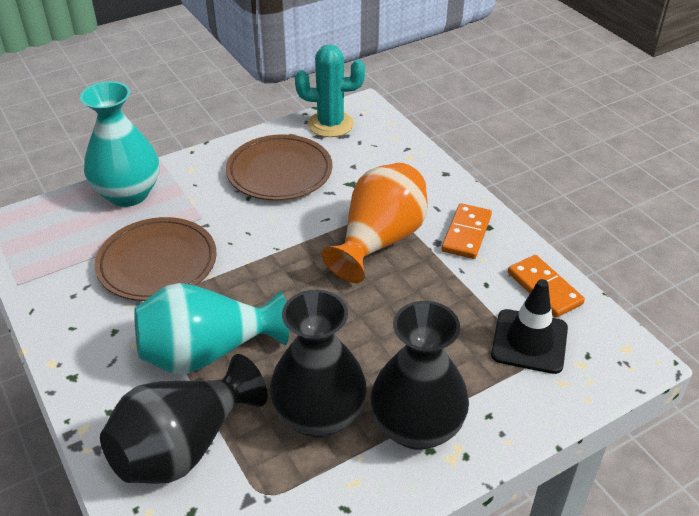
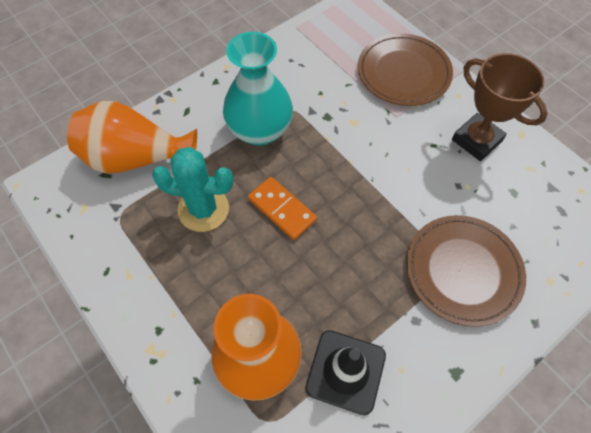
black vase: [100,354,268,484] [270,290,367,438] [370,301,469,450] = 3 -> none = 0
brown trophy: none = 0 -> [452,53,547,161] = 1
orange domino: [442,203,492,259] [508,255,585,317] = 2 -> [248,177,317,240] = 1
orange vase: [321,163,428,283] = 1 -> [67,101,197,174] [211,294,302,401] = 2
turquoise vase: [80,81,159,207] [134,283,289,374] = 2 -> [223,32,293,146] = 1

